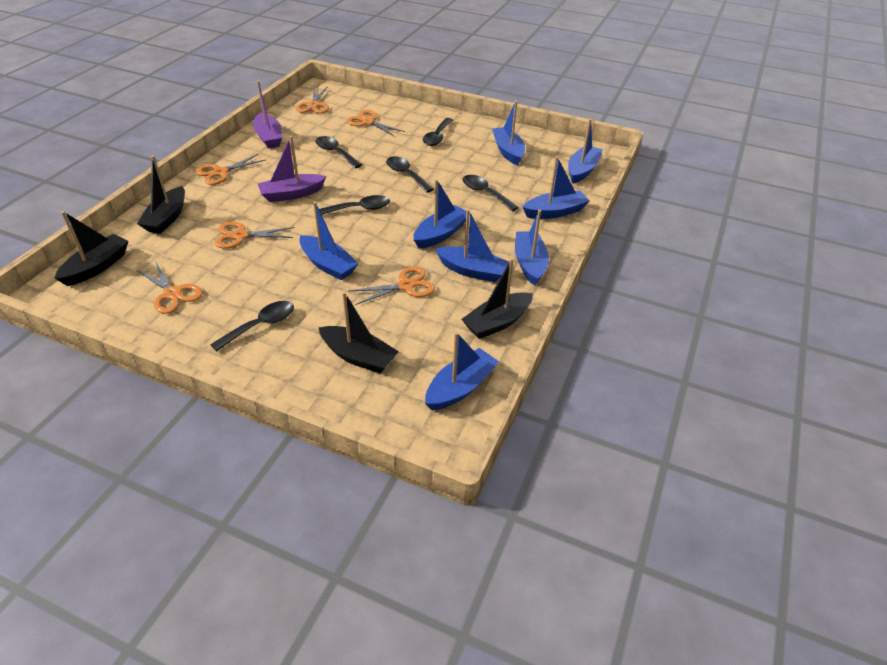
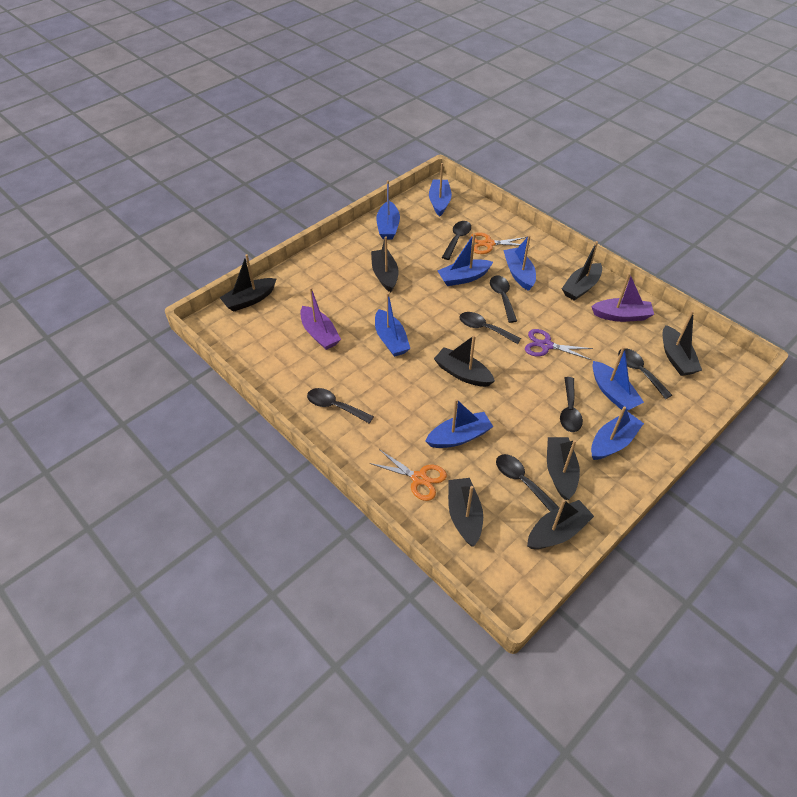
black boat: [54,211,128,286] [137,155,185,234] [319,292,399,373] [462,258,533,339] = 4 -> [220,254,276,312] [371,236,399,292] [434,335,495,387] [448,478,483,546] [527,499,594,549] [547,437,580,500] [562,241,602,301] [663,310,702,376] = 8
black spoon: [210,301,294,352] [315,136,362,168] [319,195,390,215] [386,156,434,193] [423,118,453,146] [462,175,519,212] = 6 -> [307,388,374,424] [442,221,471,260] [459,312,521,344] [490,276,517,323] [496,454,559,512] [560,377,583,432] [618,348,672,399] = 7
orange scissors: [137,261,202,314] [196,154,266,185] [215,222,294,249] [296,86,329,114] [346,110,405,137] [349,267,435,305] = 6 -> [370,449,447,501] [470,232,527,254] = 2
purple scissors: none = 0 -> [525,329,593,360] = 1

